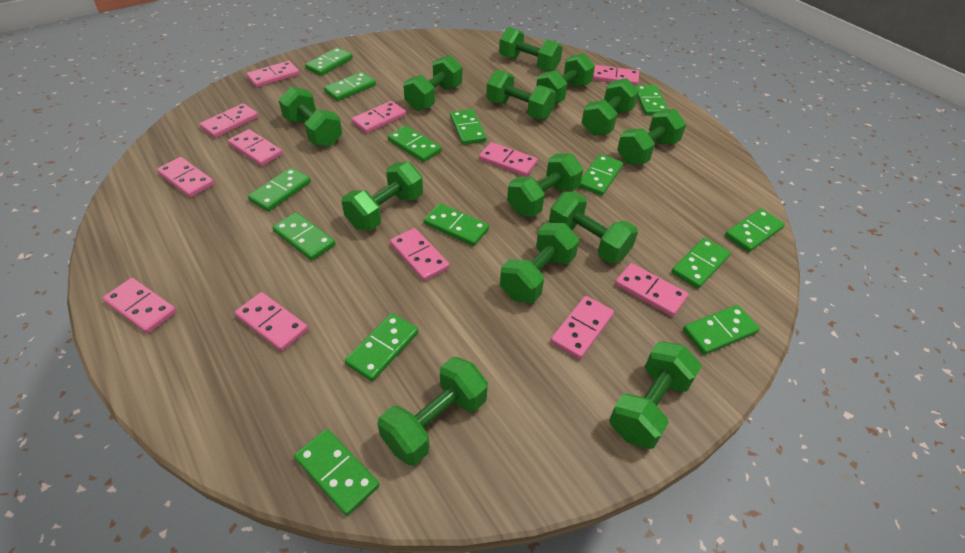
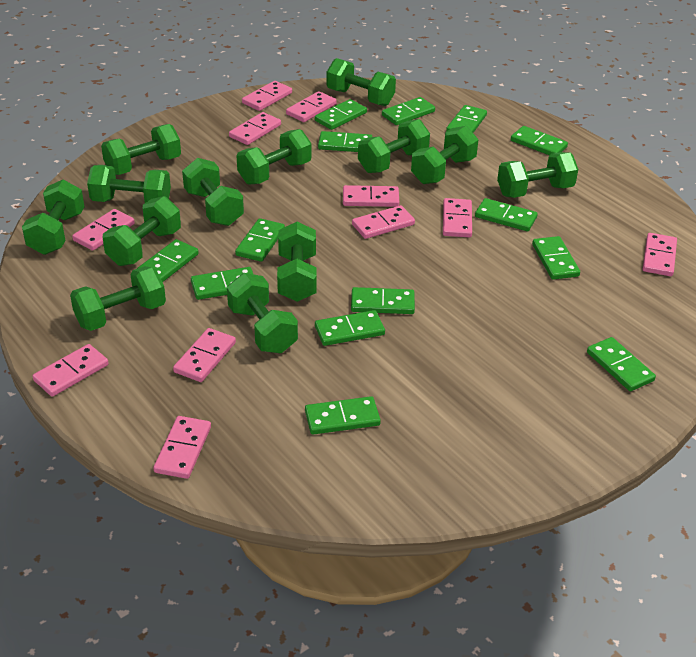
pink domino: [103,278,177,334] [157,157,214,198] [200,103,258,138] [228,129,283,166] [235,292,308,351] [247,61,300,88] [352,101,406,134] [390,228,450,281] [479,142,538,177] [551,296,614,360] [593,65,639,86] [615,263,688,317] = 12 -> [33,344,109,397] [72,209,135,251] [154,416,211,479] [173,328,236,382] [229,112,281,145] [242,81,292,111] [286,91,336,122] [343,185,399,207] [352,205,415,239] [443,198,472,238] [643,233,677,276] = 11

